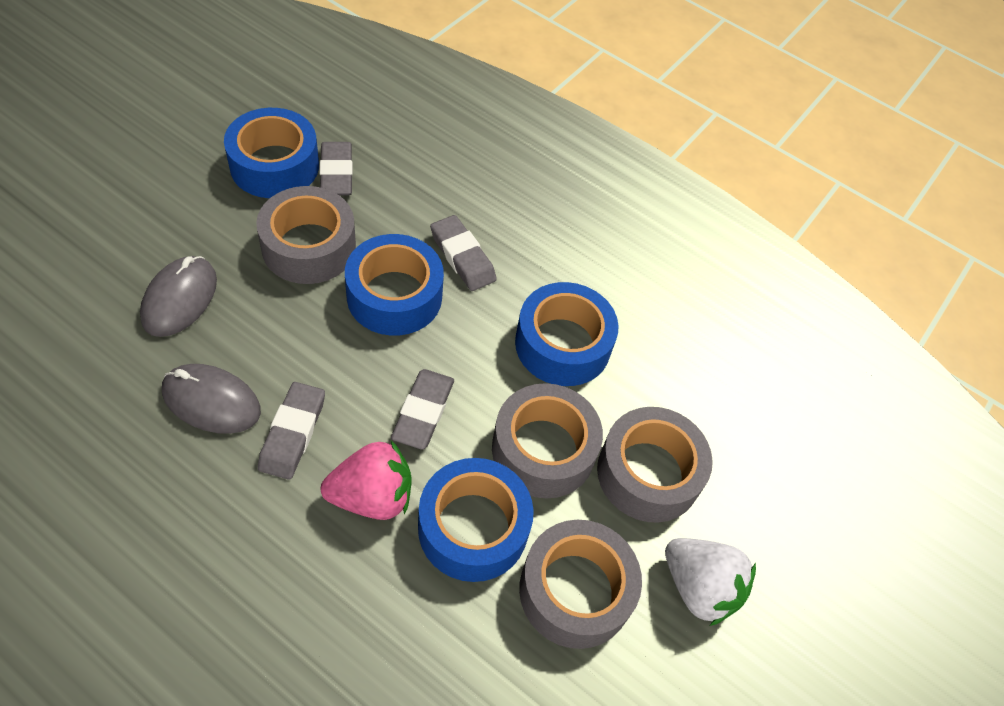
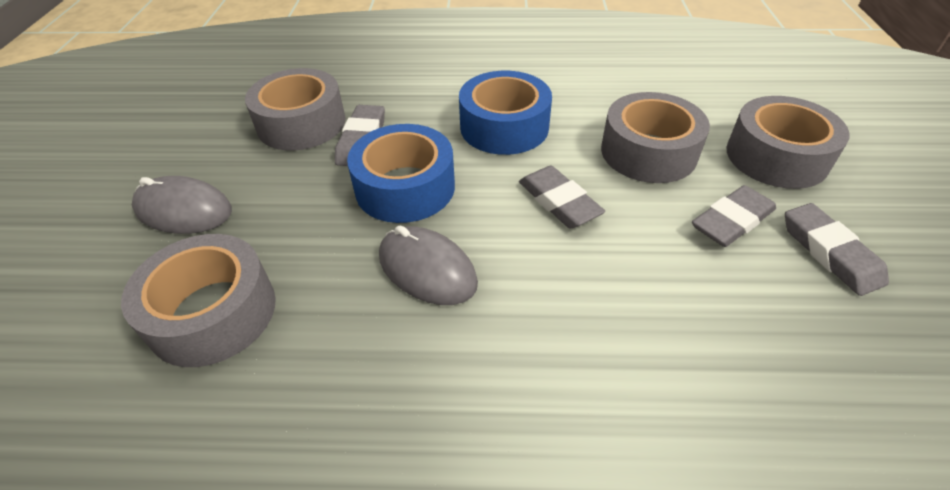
blue tape: [224,108,319,198] [345,234,444,336] [418,458,534,582] [515,282,619,386] = 4 -> [347,124,455,223] [459,71,552,155] = 2
pink strawberry: [321,441,412,520] = 1 -> none = 0
white strawberry: [665,538,756,626] = 1 -> none = 0

